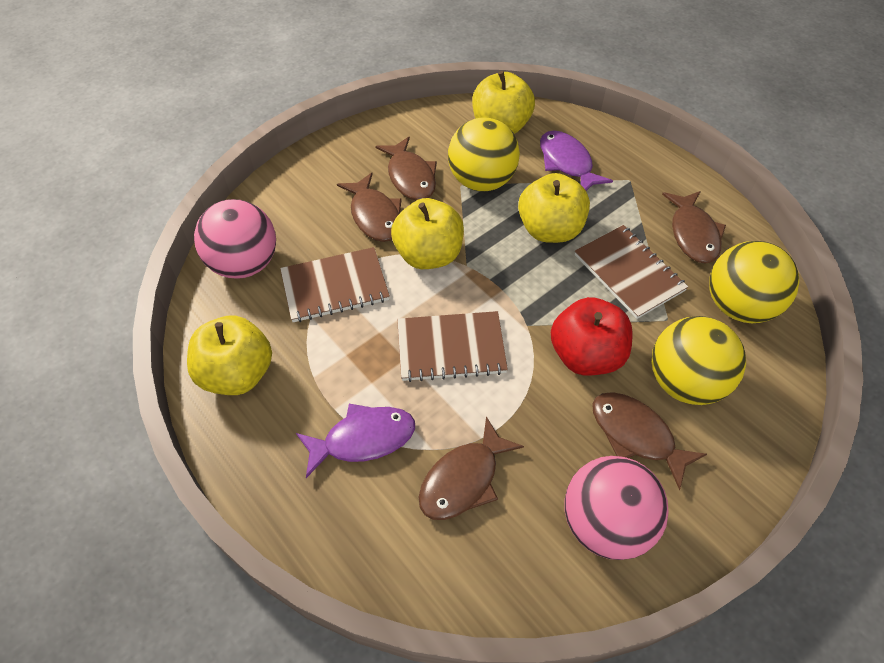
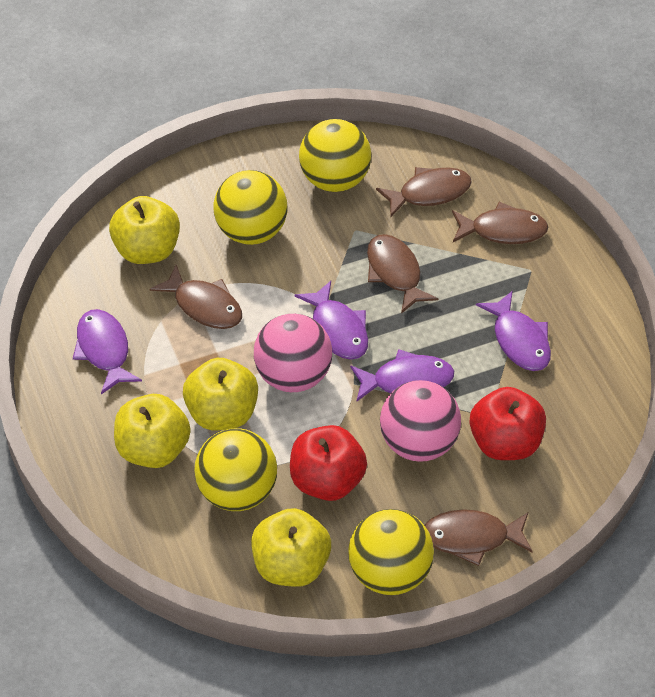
brown notebook: [280,247,390,322] [397,311,508,382] [575,225,688,319] = 3 -> none = 0
purple fish: [296,404,415,478] [540,130,613,191] = 2 -> [73,309,142,394] [295,281,368,360] [350,349,454,401] [476,290,551,371] = 4
red apple: [551,297,633,376] = 1 -> [290,425,367,501] [470,387,546,460] = 2
yellow ball: [448,117,520,192] [652,316,746,405] [709,241,800,323] = 3 -> [194,428,277,511] [213,170,287,245] [299,119,371,192] [348,509,434,595] = 4

